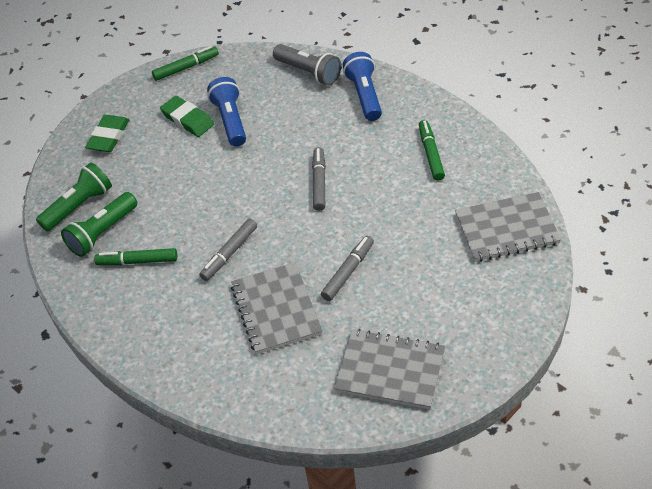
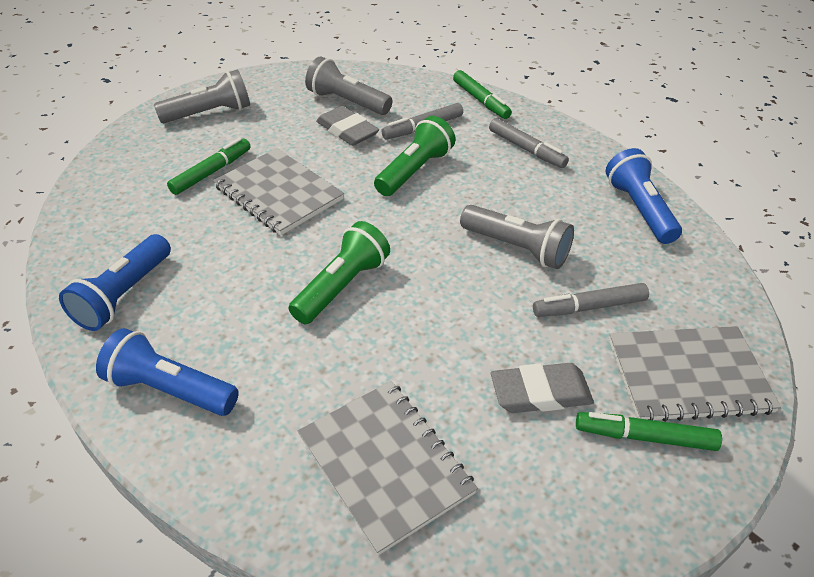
blue flashlight: [207,77,246,147] [343,52,382,121] = 2 -> [59,234,171,331] [96,328,239,416] [606,148,682,244] = 3
green eraser: [85,115,129,152] [160,96,214,137] = 2 -> none = 0
grey eraser: none = 0 -> [316,106,379,146] [491,363,594,413] = 2
grey flashlight: [273,44,341,86] = 1 -> [154,69,250,123] [305,56,392,115] [460,205,574,269] = 3

